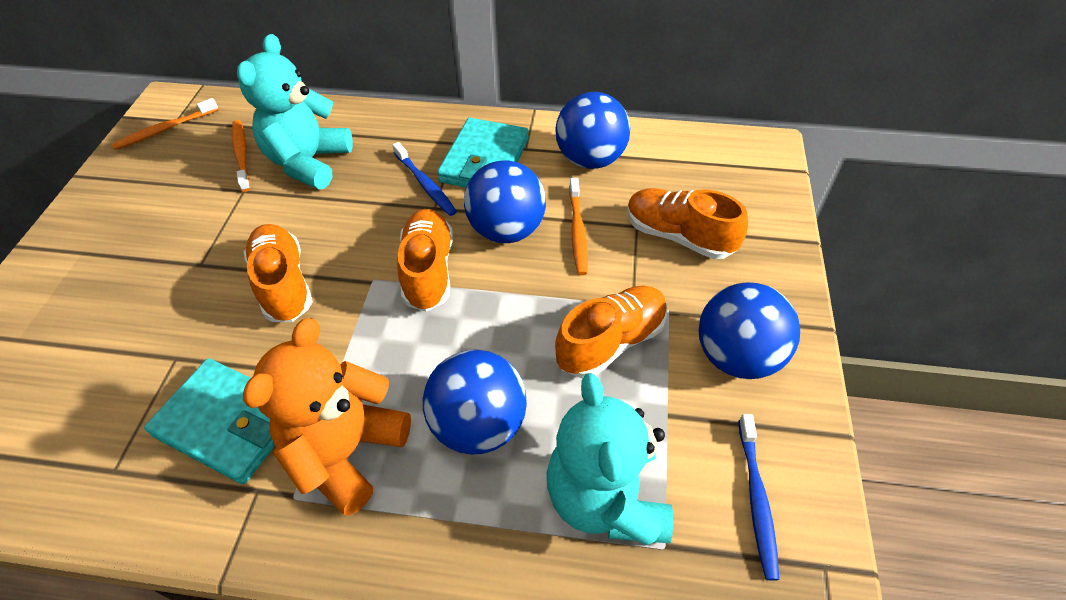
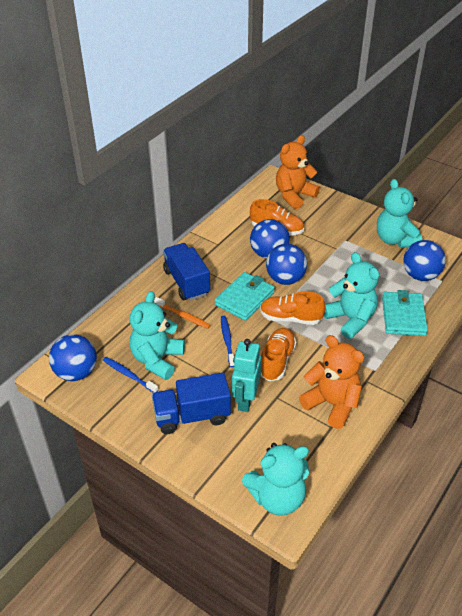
blue truck: none = 0 -> [152,373,231,434] [163,243,210,301] = 2
orange shoe: [244,224,313,322] [397,209,453,311] [555,285,667,378] [627,188,748,259] = 4 -> [250,199,304,236] [260,291,326,325] [261,328,297,381] = 3
orange teddy bear: [243,318,411,516] = 1 -> [276,135,320,209] [299,335,364,429] = 2
orange toothbrush: [111,98,219,150] [232,120,250,192] [569,178,588,275] = 3 -> [154,297,211,329] = 1
turquoise robot: none = 0 -> [232,339,261,412] = 1
turquoise teddy bear: [237,34,353,189] [547,373,673,545] = 2 -> [130,291,185,380] [242,443,309,516] [324,252,379,339] [377,179,422,248] = 4

